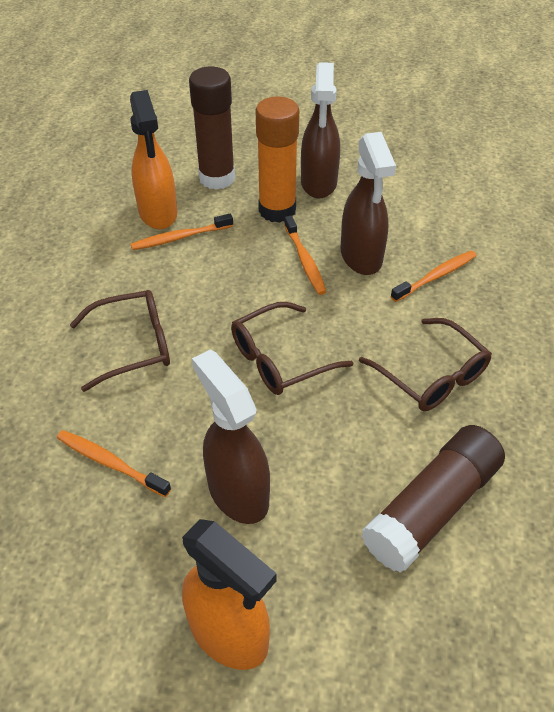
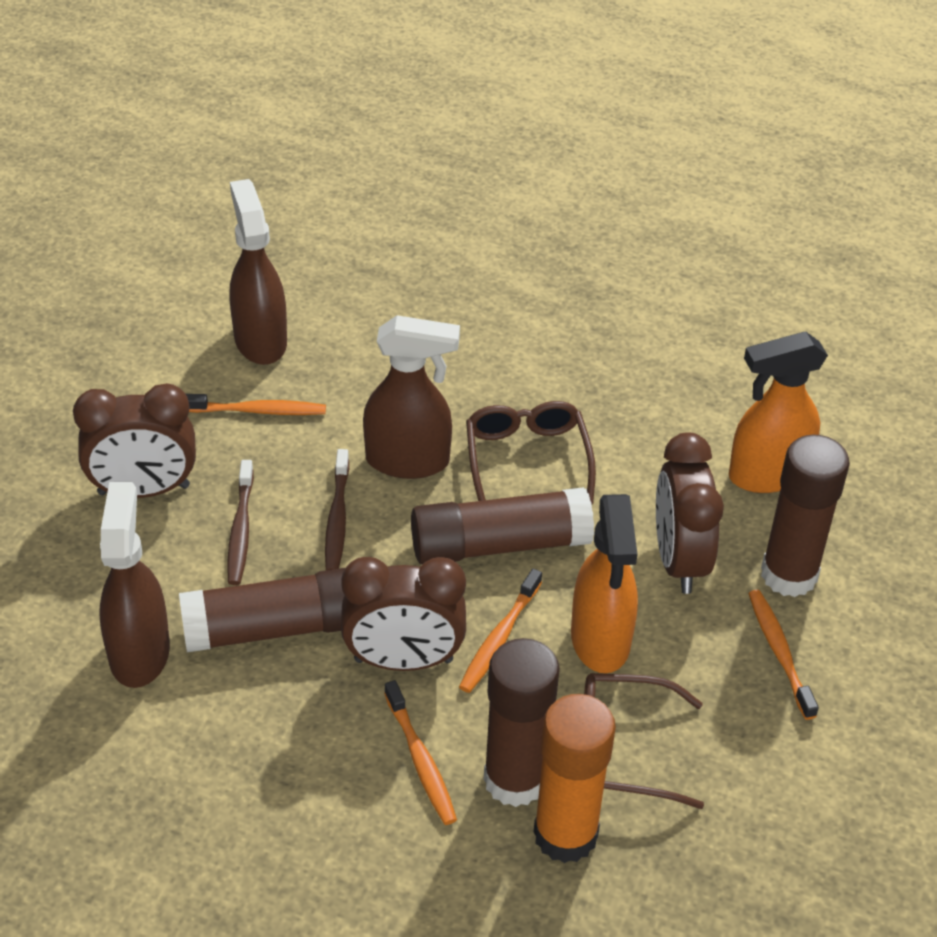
brown clock: none = 0 -> [73,383,196,498] [341,557,466,671] [656,433,724,594] = 3
brown glasses: [70,290,170,392] [231,302,354,395] [359,318,492,411] = 3 -> [466,401,596,505] [584,673,704,809] = 2
brown glue stick: [189,67,235,190] [362,425,505,573] = 2 -> [179,568,345,652] [411,487,594,565] [484,638,560,807] [761,435,850,597] = 4
brown toothbrush: none = 0 -> [227,460,254,585] [325,449,349,570] = 2

